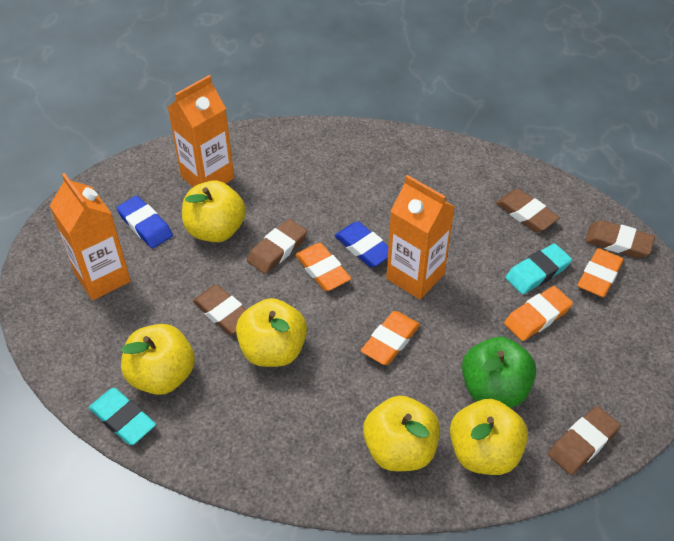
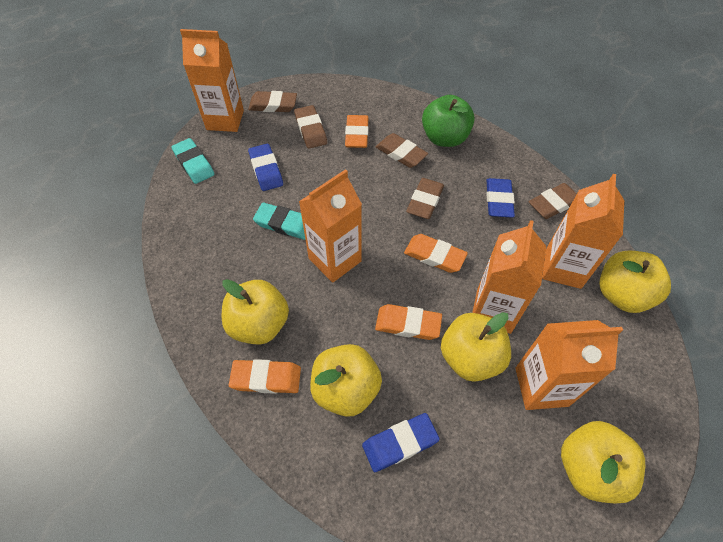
blue eraser: [116,196,173,248] [334,221,388,267] = 2 -> [248,144,283,191] [362,413,440,472] [486,178,515,218] = 3
orange carton: [50,173,131,300] [168,75,234,187] [386,175,455,300] = 3 -> [180,29,244,132] [299,169,362,283] [472,220,546,334] [515,320,623,410] [542,174,624,289] = 5

